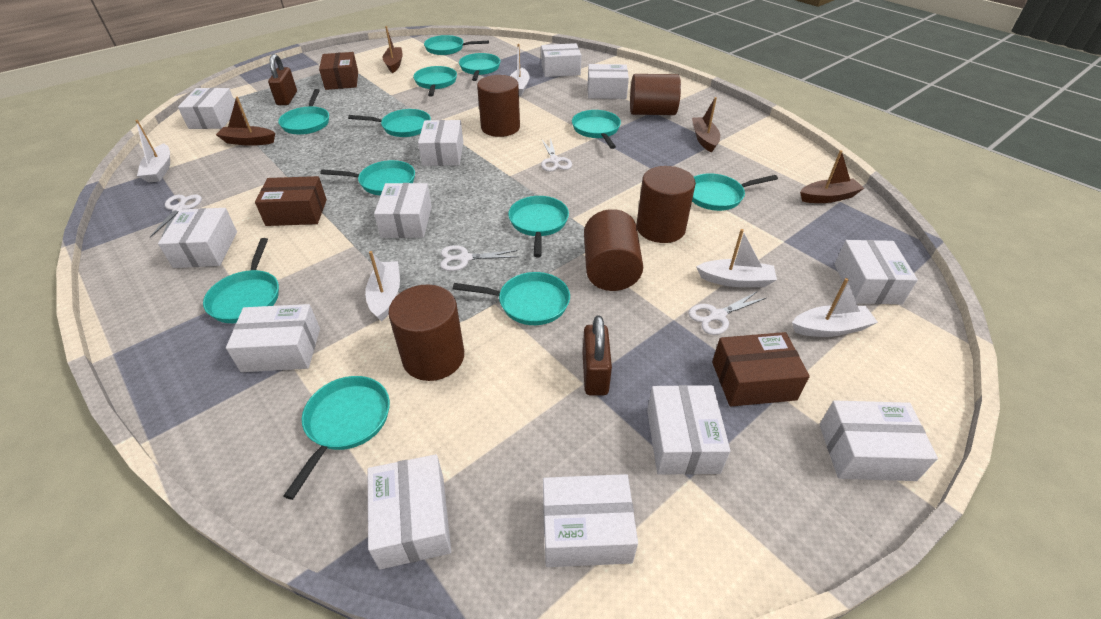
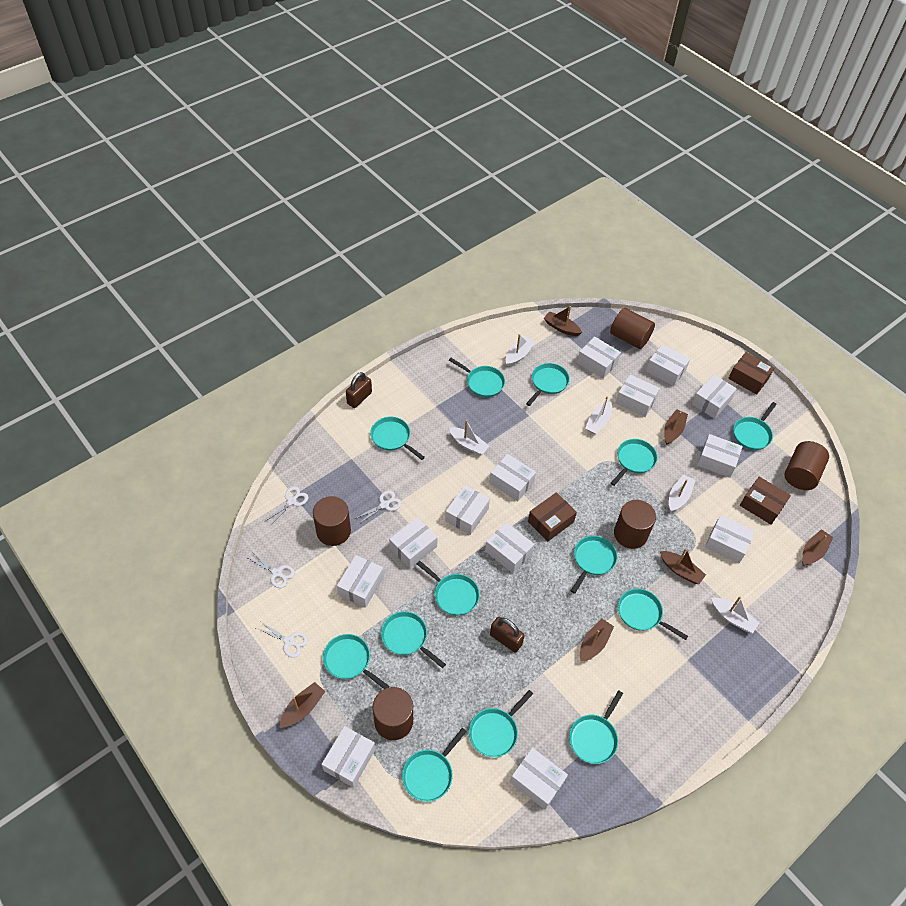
brown boat: [216,96,275,146] [383,26,403,73] [692,97,720,153] [800,150,864,203] = 4 -> [280,682,325,728] [544,306,582,336] [580,619,614,662] [660,548,706,584] [664,409,688,445] [802,529,833,566] = 6
turquoise pan: [203,238,279,323] [278,89,329,135] [284,376,390,500] [320,160,415,195] [348,109,431,137] [413,66,457,96] [424,35,489,55] [453,272,570,325] [459,53,500,81] [508,196,569,257] [572,110,621,149] [692,173,778,211] = 12 -> [323,634,390,689] [370,417,425,460] [381,611,446,668] [402,728,467,802] [417,561,480,616] [449,358,505,397] [469,690,533,757] [526,363,570,406] [569,690,623,764] [571,536,617,594] [611,439,657,486] [618,589,688,640] [733,402,777,450] = 13
white box: [158,208,237,268] [178,88,235,129] [226,304,320,372] [368,454,451,570] [374,183,432,238] [418,120,463,166] [541,43,581,77] [543,474,638,567] [588,64,629,99] [647,385,730,475] [819,400,938,481] [834,240,918,304] = 12 -> [322,726,376,788] [337,555,384,608] [389,517,438,569] [445,485,490,535] [485,522,534,573] [489,454,536,501] [510,748,568,810] [577,336,621,379] [616,374,660,417] [646,344,690,386] [692,375,737,419] [697,434,743,478] [705,515,755,563] = 13

